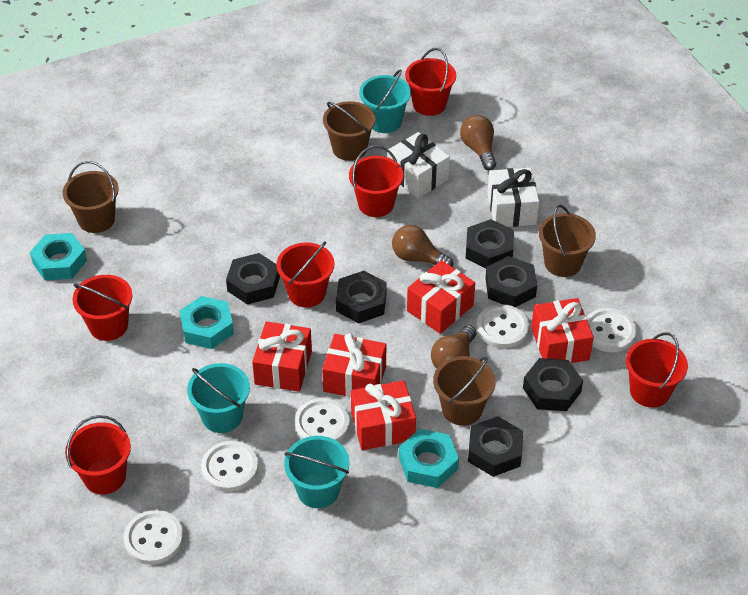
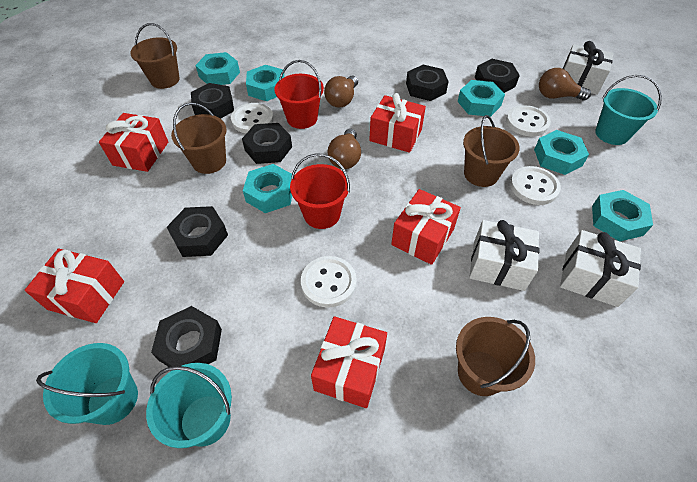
red bucket: [65,415,131,495] [73,275,132,341] [276,241,334,307] [349,146,404,217] [405,48,456,116] [626,332,688,408] = 6 -> [274,60,324,129] [290,153,350,229] = 2
turquoise nut: [30,233,87,280] [180,296,234,349] [399,429,459,488] = 3 -> [195,52,240,85] [243,164,292,213] [246,65,285,101] [458,80,505,117] [534,130,589,175] [592,190,653,241] = 6
white button: [124,510,183,565] [201,441,258,492] [294,398,350,442] [476,304,529,348] [587,308,636,352] = 5 -> [231,103,274,133] [301,256,357,308] [506,105,551,137] [510,166,561,205] = 4
white gift: [387,132,450,198] [487,168,539,227] = 2 -> [469,220,539,291] [560,230,641,307] [563,41,614,95] = 3

